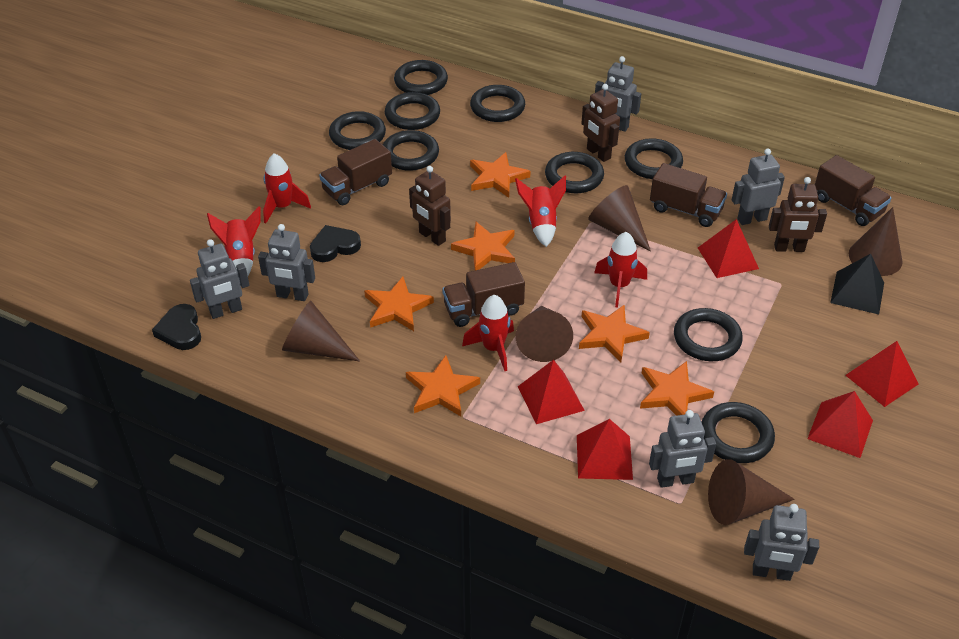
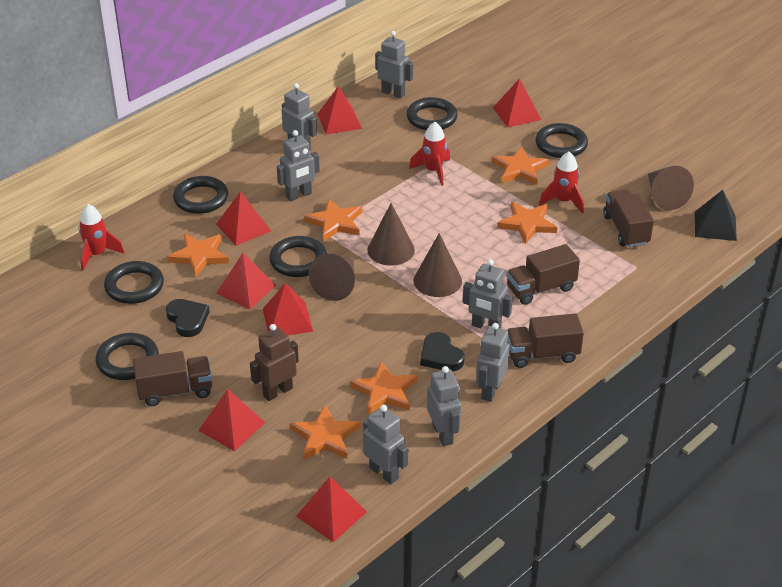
black ring: [329,111,386,150] [383,130,439,171] [385,92,440,130] [394,60,448,95] [470,85,525,122] [545,152,604,193] [625,138,683,179] [674,308,743,361] [702,402,775,463] = 9 -> [95,333,159,380] [104,261,164,304] [173,176,228,214] [269,236,327,277] [406,97,458,130] [535,123,588,158] = 6
brown cone: [282,301,360,361] [516,306,573,362] [588,185,651,252] [708,459,795,525] [849,207,903,276] = 5 -> [308,254,355,301] [367,203,415,266] [413,233,462,297] [648,166,694,210] = 4
brown robot: [409,166,451,246] [581,84,620,162] [769,177,827,252] = 3 -> [250,324,299,401] = 1
grey robot: [190,239,249,319] [258,224,315,301] [595,56,641,132] [649,410,716,488] [732,149,785,225] [744,504,819,581] = 6 -> [277,130,320,202] [282,83,317,151] [363,405,408,484] [375,31,413,99] [427,366,461,446] [463,259,513,329] [476,323,510,402] = 7
red pyramid: [518,360,585,424] [577,419,633,480] [698,219,759,278] [807,391,873,458] [845,341,919,407] = 5 -> [198,389,265,451] [216,191,271,246] [216,253,276,309] [263,283,313,335] [296,477,367,542] [318,86,362,134] [493,78,541,127] = 7
red rocket: [207,206,261,275] [263,153,311,223] [462,295,514,371] [515,176,566,247] [594,232,647,308] = 5 -> [79,204,124,271] [409,122,450,186] [539,152,584,214] = 3

